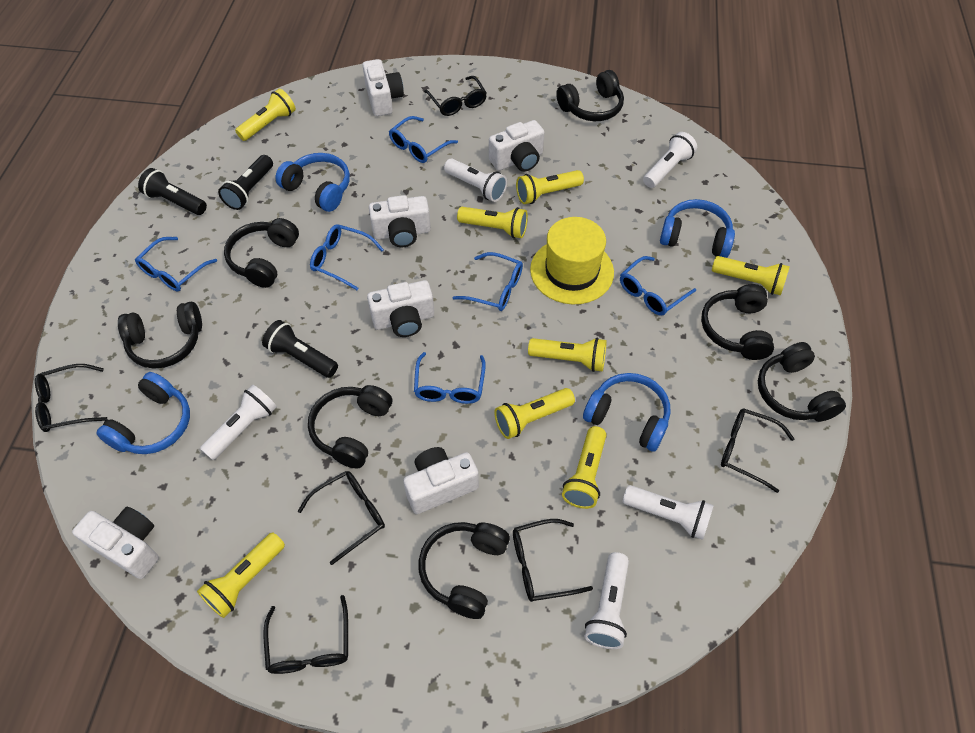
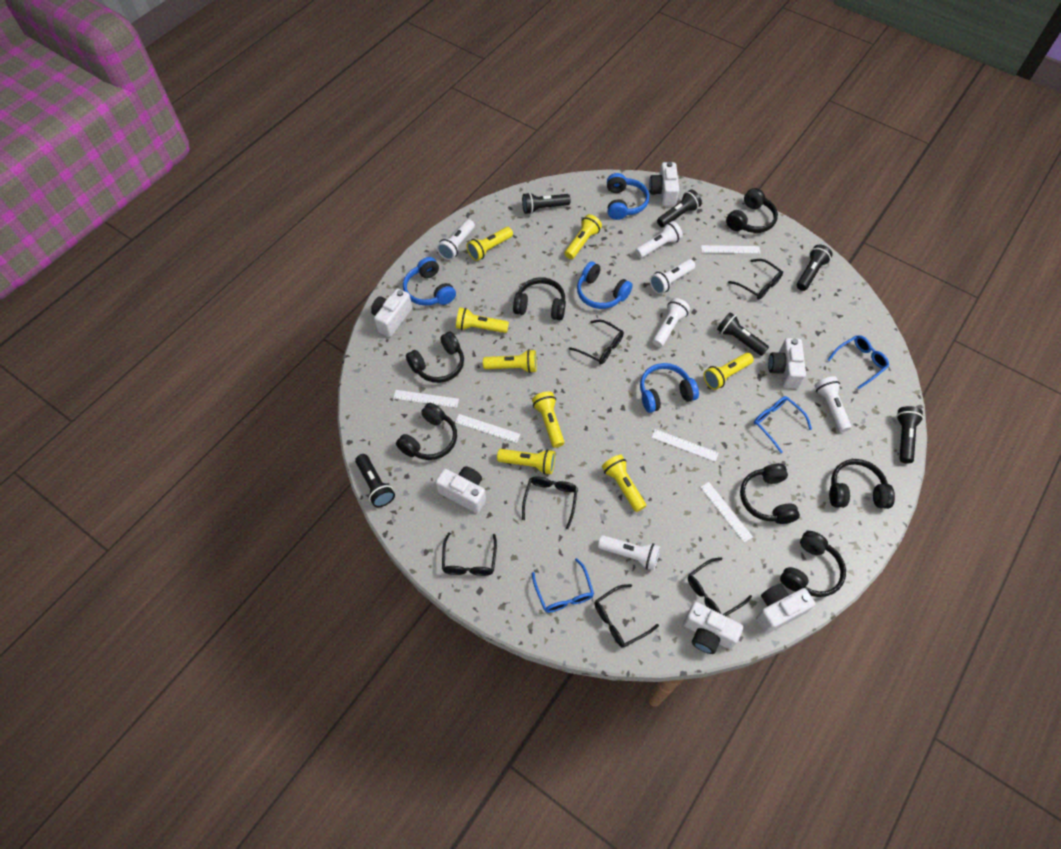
black flashlight: [138,168,207,215] [218,155,273,210] [262,320,338,378] = 3 -> [355,454,395,507] [522,192,571,214] [657,189,702,228] [717,312,769,356] [797,245,833,291] [896,406,924,463] = 6
blue glasses: [135,237,217,291] [310,224,384,290] [389,116,458,163] [414,352,486,404] [453,252,523,311] [620,256,696,316] = 6 -> [532,558,594,613] [754,396,812,453] [827,335,889,389] = 3
white flashlight: [200,385,277,460] [444,159,507,202] [585,552,629,649] [623,485,714,540] [643,132,697,188] = 5 -> [437,219,475,260] [598,535,660,571] [635,221,683,258] [650,259,695,294] [652,298,690,347] [815,376,852,432] = 6
white ruler: none = 0 -> [393,390,459,408] [455,414,520,443] [651,429,719,462] [700,482,753,543] [701,245,760,254] = 5
yellow hat: [530,217,614,304] = 1 -> none = 0

